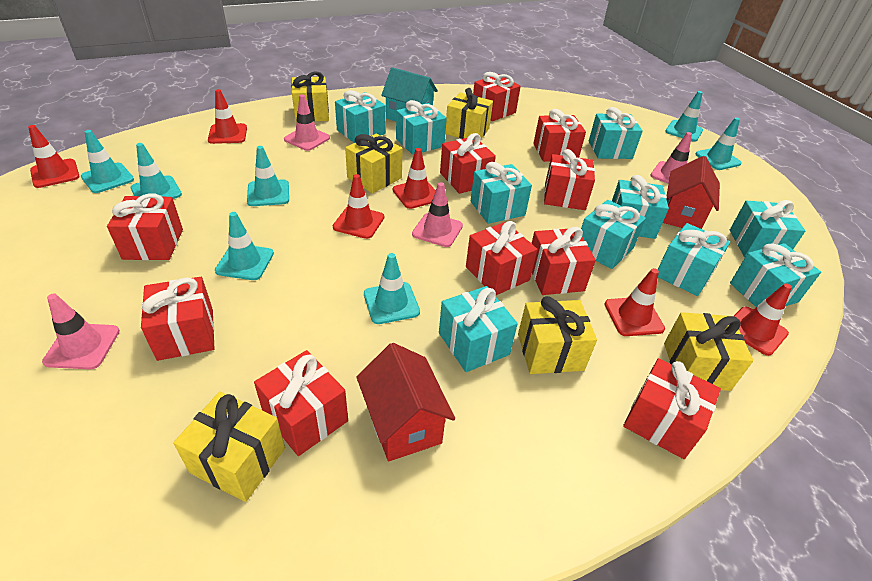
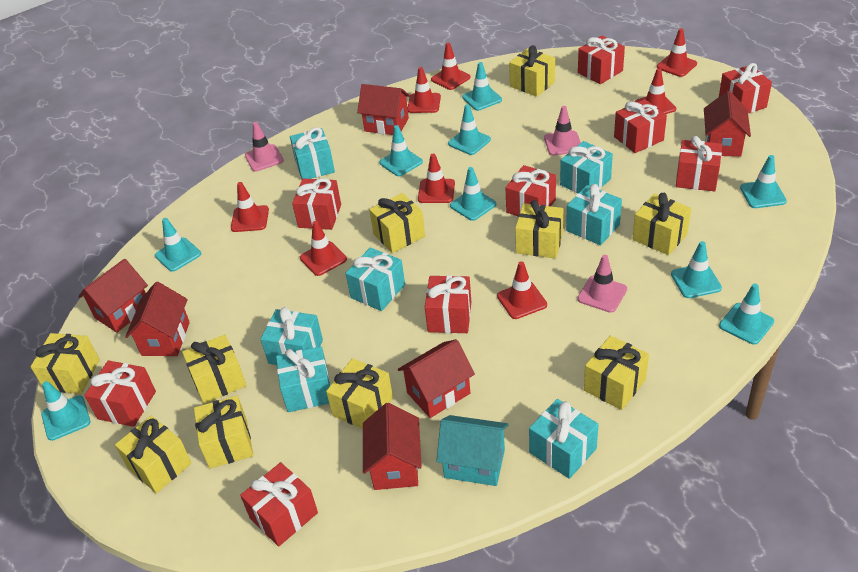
pink traffic cone: [42,293,120,369] [284,94,330,151] [412,182,463,247] [650,132,692,184] = 4 -> [245,122,284,172] [544,106,581,156] [577,255,627,313] = 3
red gift: [107,193,183,260] [141,277,214,361] [254,350,348,456] [440,133,496,194] [466,221,538,295] [473,72,521,121] [531,227,596,295] [533,109,586,162] [544,149,595,210] [623,358,721,459] = 10 -> [84,360,156,427] [240,462,318,547] [292,178,341,230] [425,275,471,333] [506,165,556,216] [578,35,625,84] [614,99,667,153] [676,136,722,191] [719,63,772,113] = 9
red house: [356,343,455,461] [663,156,720,229] = 2 -> [78,259,148,333] [125,282,190,356] [357,84,410,135] [363,403,422,490] [398,339,475,418] [704,91,751,157] = 6
red traffic cone: [28,125,79,188] [208,89,247,144] [333,174,384,239] [393,148,436,209] [605,268,665,336] [734,283,792,356] = 6 -> [231,182,269,232] [300,221,347,276] [408,67,441,113] [418,154,455,203] [431,43,471,90] [497,261,547,319] [634,68,676,114] [657,28,697,77] = 8
turquoise gift: [335,90,386,143] [396,100,447,155] [439,286,518,372] [471,162,532,224] [581,200,646,269] [589,107,643,159] [612,175,669,239] [658,223,730,296] [730,200,805,257] [730,243,821,307] = 10 -> [261,307,323,365] [276,346,331,412] [290,127,335,179] [345,247,405,311] [529,399,599,479] [560,141,613,193] [566,184,622,245] = 7
turquoise traffic cone: [81,130,134,193] [131,143,182,199] [215,212,274,280] [247,146,289,206] [364,253,420,324] [665,91,703,142] [696,117,742,170] = 7 -> [41,381,90,441] [155,218,201,272] [379,125,423,176] [448,104,491,155] [450,167,496,221] [462,62,502,111] [671,241,722,298] [719,283,774,344] [740,155,787,208] = 9
yellow gift: [173,392,285,502] [291,71,329,122] [345,134,403,193] [445,88,493,139] [518,296,597,374] [664,312,753,391] = 6 -> [31,333,100,394] [115,416,192,493] [182,334,246,404] [194,396,253,469] [326,358,393,429] [369,193,425,253] [509,45,555,97] [515,200,563,259] [584,335,649,410] [633,193,691,255] = 10

